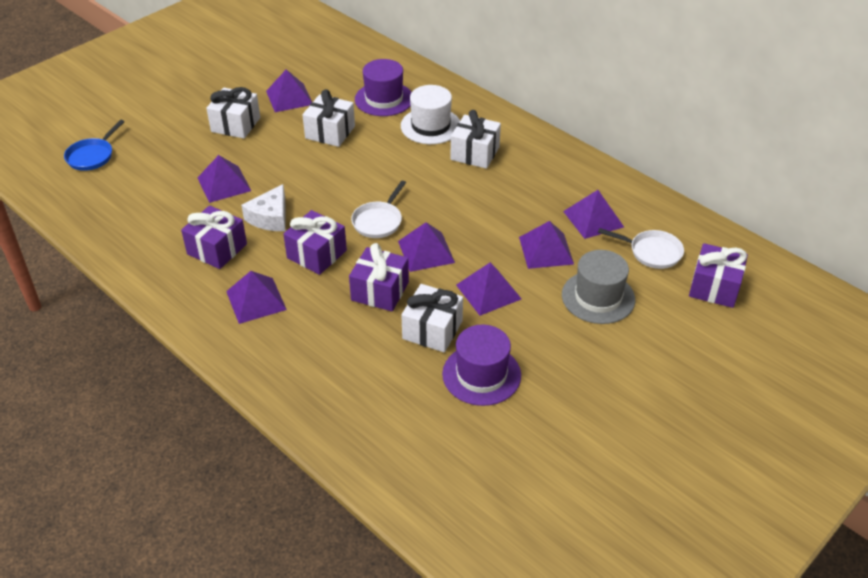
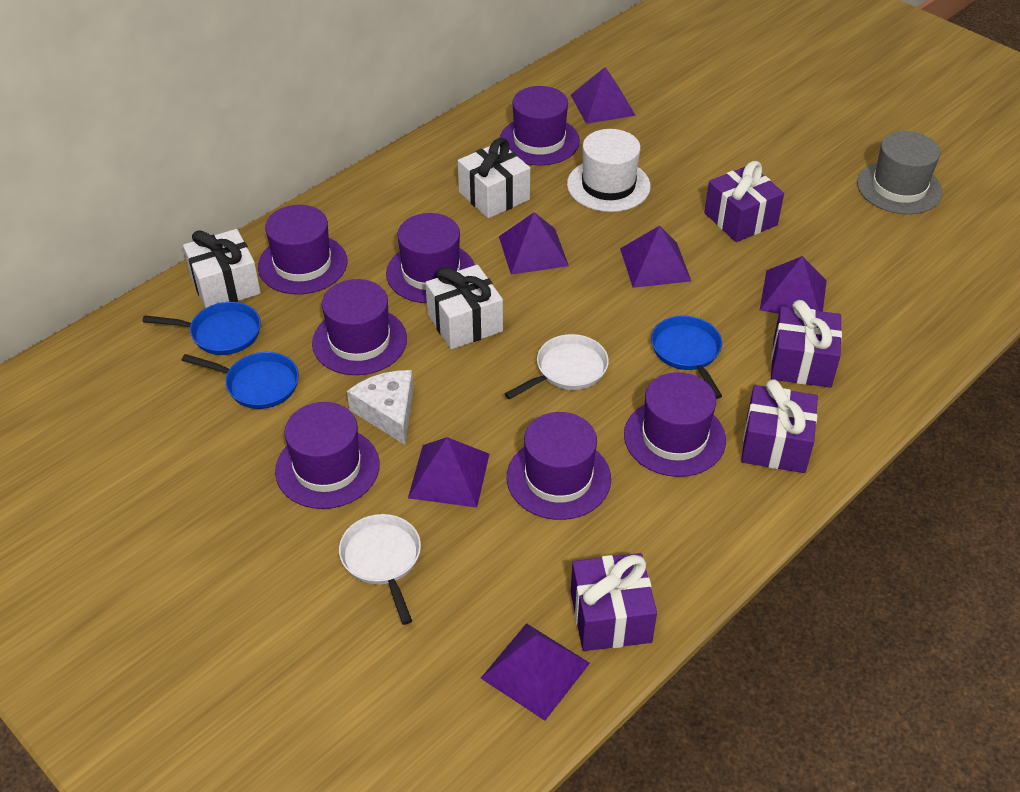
blue pan: [64,120,125,171] = 1 -> [142,302,261,355] [182,352,299,409] [651,316,722,399] = 3
purple hat: [355,59,412,116] [442,325,521,406] = 2 -> [258,205,347,294] [275,402,380,509] [312,279,407,375] [386,213,475,303] [500,86,580,166] [507,412,611,520] [624,372,726,477] = 7
purple pyramid: [197,155,251,203] [226,271,287,324] [266,70,312,112] [398,222,455,272] [456,262,522,316] [519,221,574,269] [563,190,624,239] = 7 -> [408,437,489,508] [481,623,590,721] [499,212,569,275] [571,67,636,124] [620,226,691,288] [760,256,827,314] = 6
white gift: [206,87,260,139] [303,89,355,147] [401,284,463,352] [450,110,501,169] = 4 -> [183,229,261,308] [425,265,503,349] [458,138,530,218] = 3

